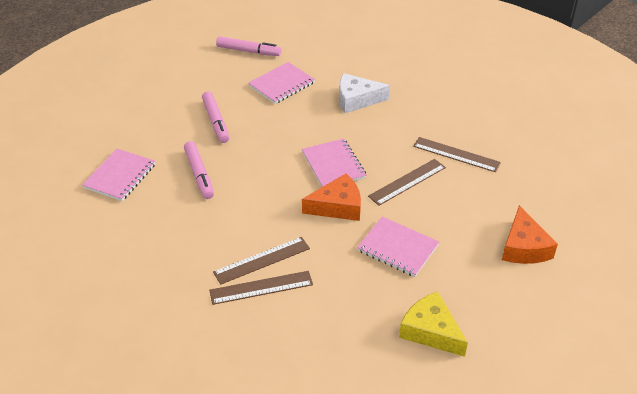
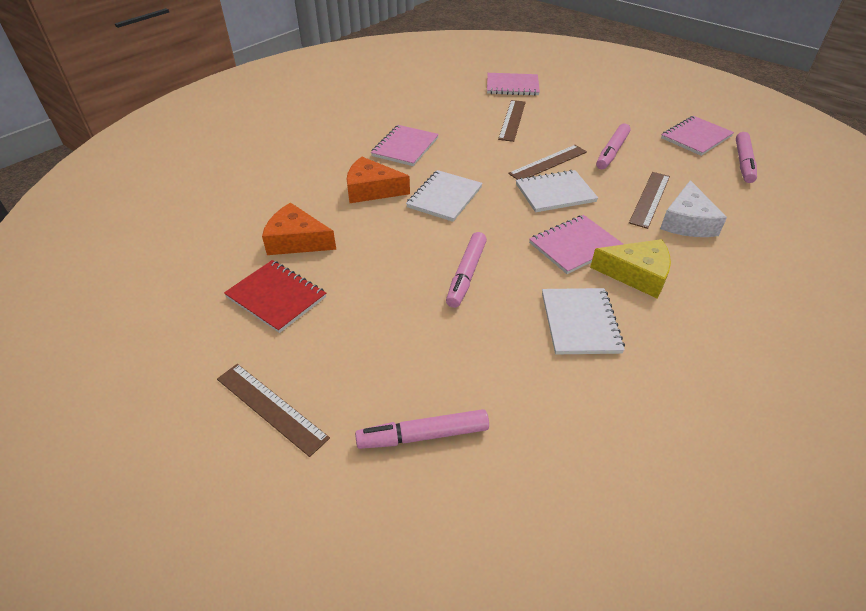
pink marker: [184,141,214,199] [202,91,229,143] [216,36,281,56] = 3 -> [355,409,489,449] [446,232,487,308] [596,124,631,169] [736,132,757,183] = 4
red notebook: none = 0 -> [224,260,326,333] = 1
white notebook: none = 0 -> [406,170,483,222] [516,170,598,212] [542,288,625,354] = 3

